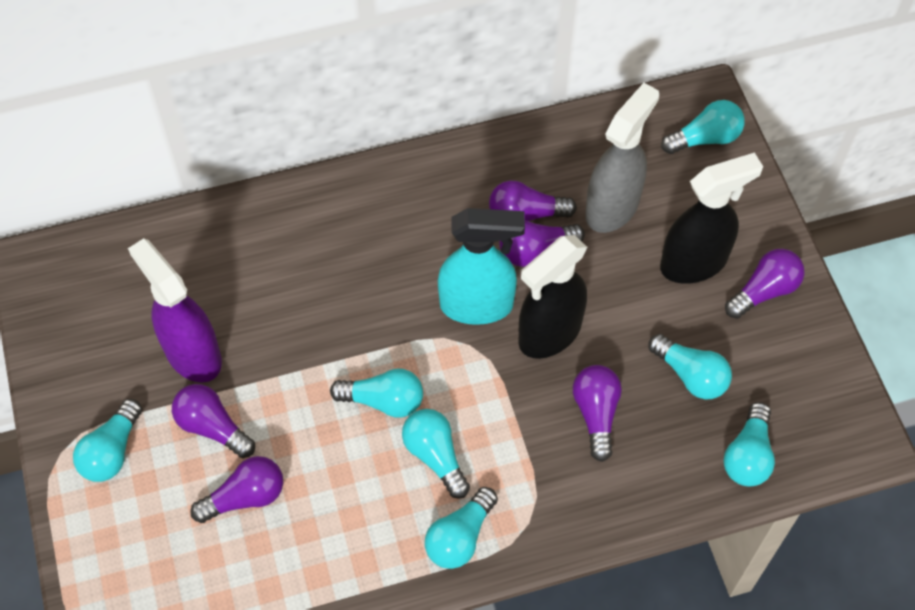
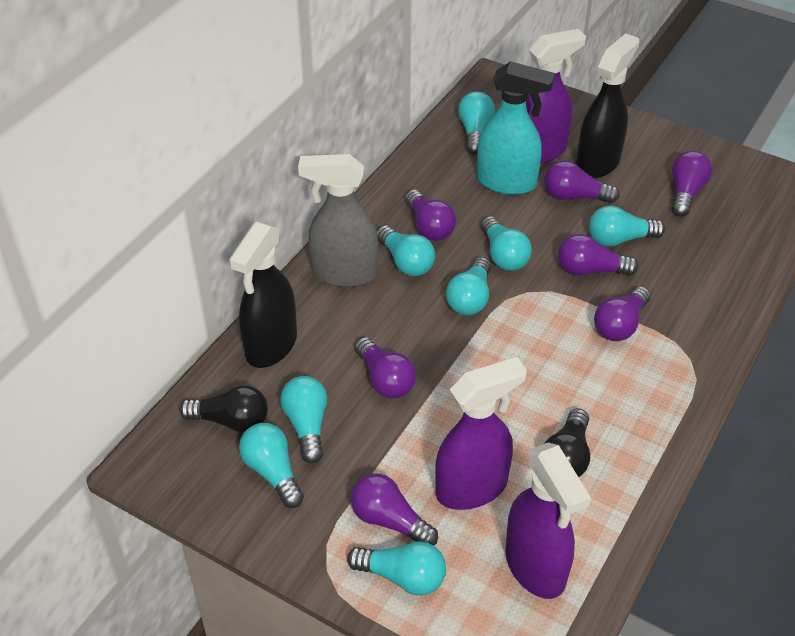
black light bulb: none = 0 -> [179,385,268,433] [544,408,590,477] = 2
purple light bulb: [172,384,255,458] [190,456,283,523] [489,181,577,221] [500,221,585,267] [573,365,622,462] [725,249,805,319] = 6 -> [351,474,438,545] [354,337,416,399] [405,189,456,241] [544,160,620,203] [558,234,638,276] [594,286,651,341] [672,151,712,216] = 7
purple spray bottle: [128,238,222,383] = 1 -> [435,357,527,510] [505,443,591,599] [526,29,586,164] = 3
turquoise light bulb: [73,399,142,482] [330,368,423,418] [402,409,470,499] [425,487,498,569] [649,334,732,400] [661,100,745,154] [723,402,775,486] = 7 -> [239,423,304,508] [280,376,327,464] [347,541,446,596] [377,225,435,276] [446,257,491,315] [458,92,495,154] [481,216,532,271] [589,206,665,247] = 8

